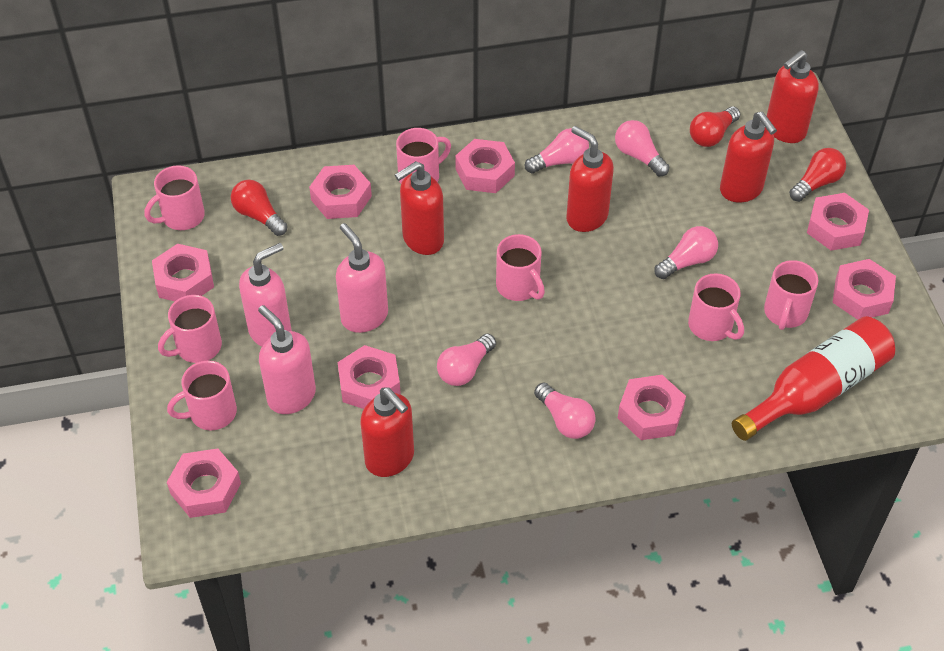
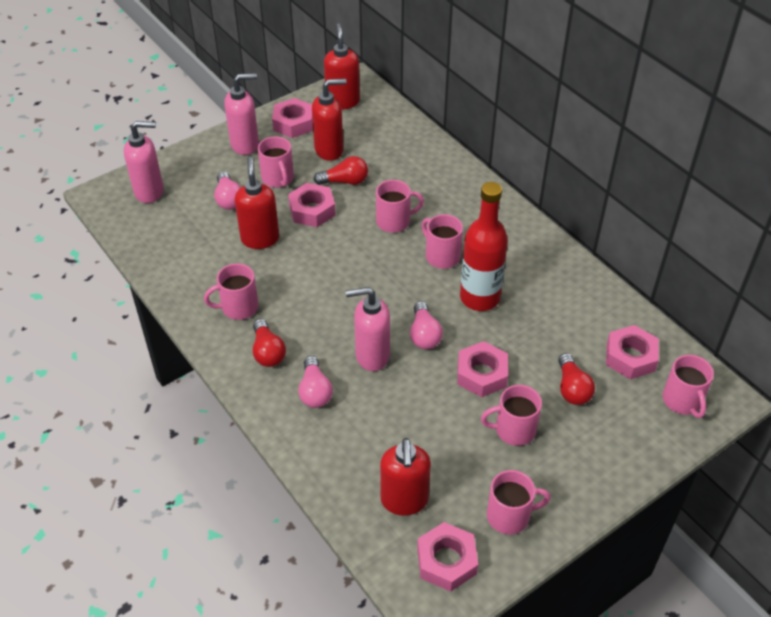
pink light bulb: [437,334,496,386] [525,128,589,174] [534,383,596,439] [615,120,669,176] [654,226,718,279] = 5 -> [214,172,241,210] [298,356,333,408] [410,301,443,349] = 3
pink nut: [152,244,214,301] [167,448,241,518] [309,165,372,219] [338,345,401,409] [455,139,515,193] [618,375,686,440] [807,193,869,251] [832,259,896,320] = 8 -> [272,98,313,138] [288,183,336,227] [417,522,478,592] [457,341,508,397] [606,325,659,379] = 5
red soap dispenser: [360,387,414,477] [395,161,444,255] [566,126,614,232] [720,111,777,203] [767,50,819,143] = 5 -> [235,156,279,249] [312,79,346,161] [324,23,360,109] [380,438,431,516] = 4

